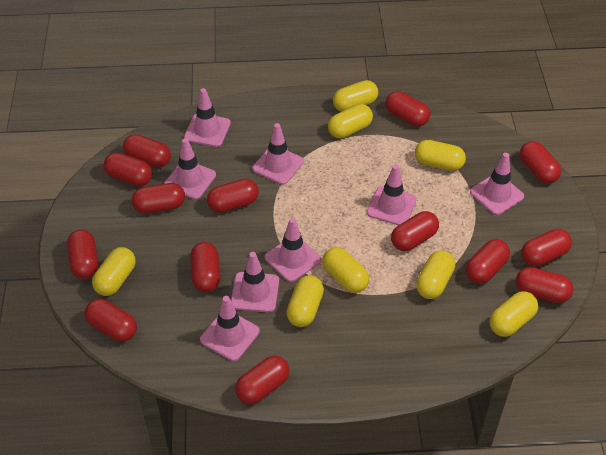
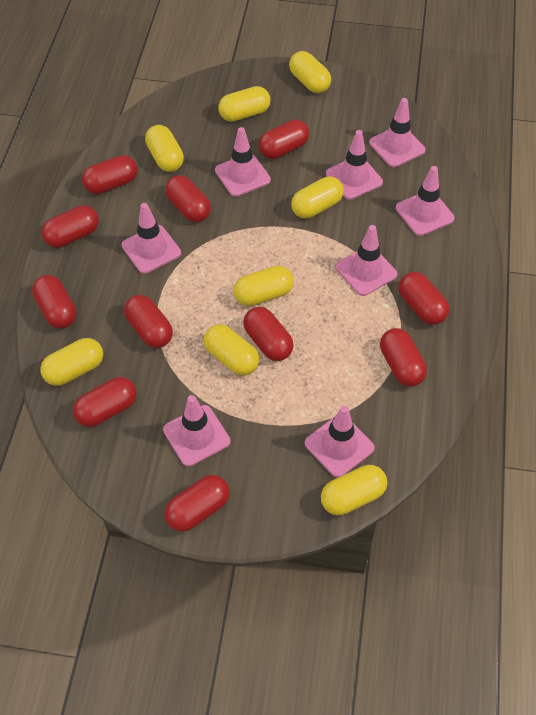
red capsule: [67,230,98,279] [85,299,137,342] [103,152,152,186] [123,134,171,168] [132,183,185,214] [190,242,220,293] [207,179,259,213] [235,355,290,404] [385,91,430,127] [391,211,439,251] [466,239,510,284] [516,267,573,303] [520,141,561,184] [521,229,572,267] = 14 -> [32,275,76,329] [42,205,99,248] [73,377,137,427] [82,155,137,194] [124,295,173,348] [164,475,230,532] [165,175,211,222] [243,307,294,361] [258,119,309,159] [380,328,427,387] [399,272,449,325] = 11

